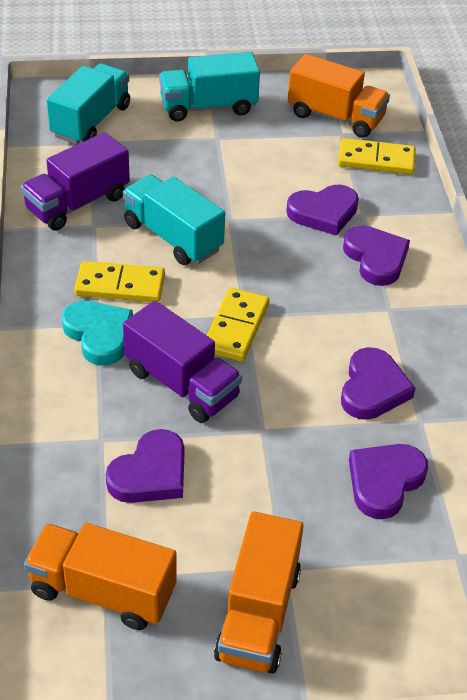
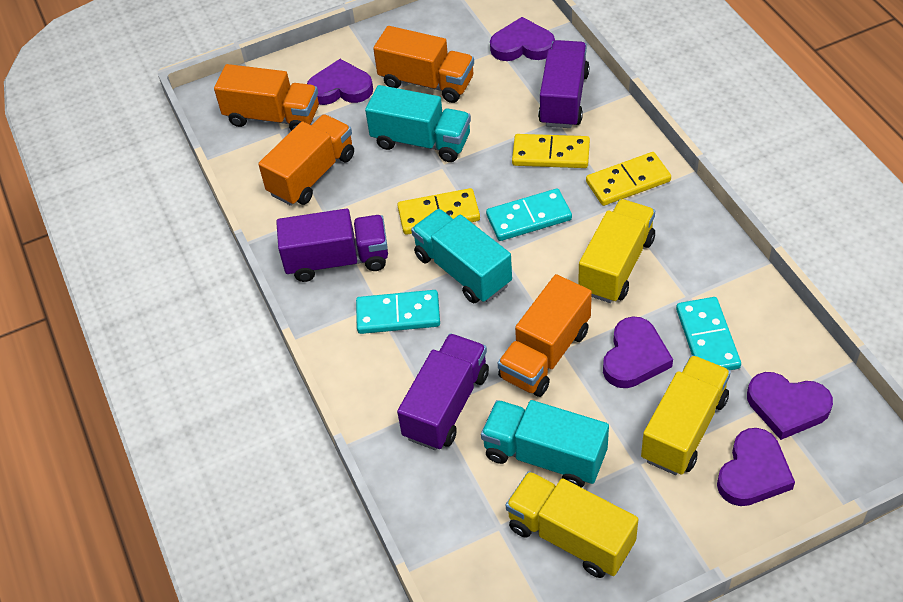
orange truck: [24,523,177,630] [214,512,304,674] [288,54,390,138] = 3 -> [214,64,319,131] [258,114,354,206] [373,26,474,103] [498,274,592,397] = 4
purple truck: [21,132,130,231] [123,301,242,423] = 2 -> [276,209,388,282] [397,334,489,450] [538,40,590,128] = 3
turquoise domino: none = 0 -> [356,290,440,334] [486,188,572,241] [676,297,741,370] = 3
turquoise heart: [62,301,133,366] = 1 -> none = 0
yellow truck: none = 0 -> [506,471,638,578] [578,199,655,303] [641,355,731,475] = 3

